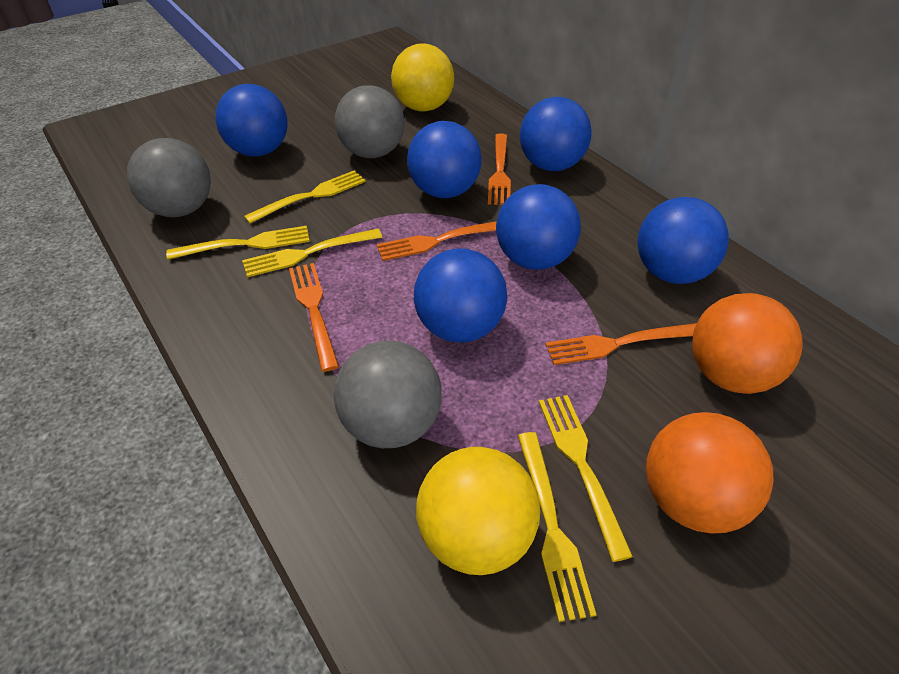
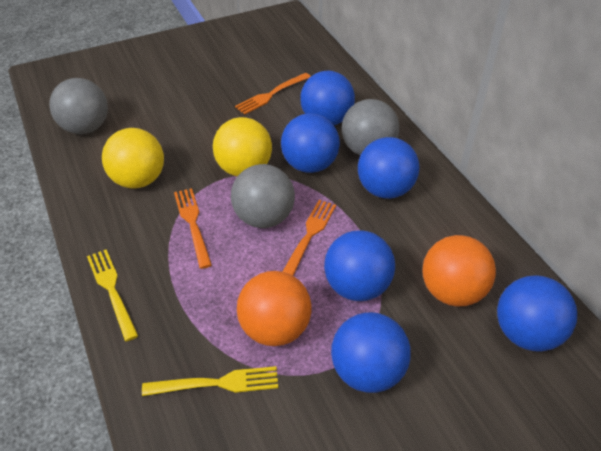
orange fork: [289,263,339,372] [377,221,497,261] [488,133,511,205] [545,323,697,365] = 4 -> [174,188,212,269] [235,73,311,115] [282,200,336,276] = 3
yellow fork: [166,226,310,260] [242,229,382,277] [244,170,366,224] [518,432,596,622] [539,395,633,562] = 5 -> [87,249,138,342] [142,366,278,396] = 2

